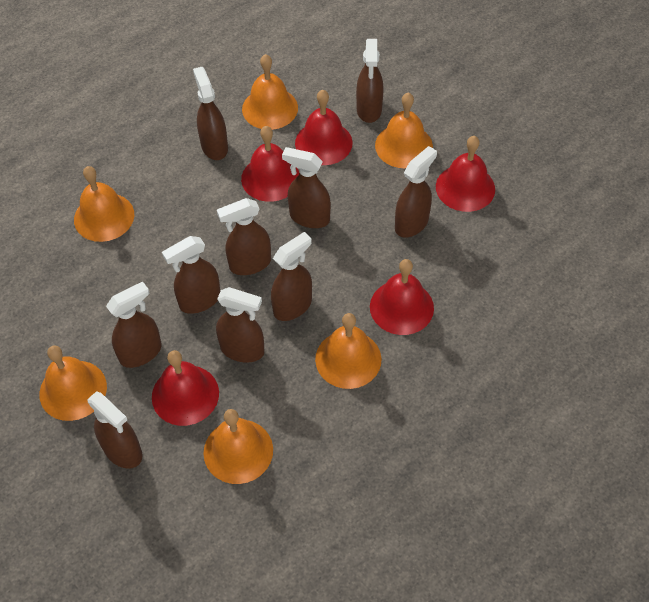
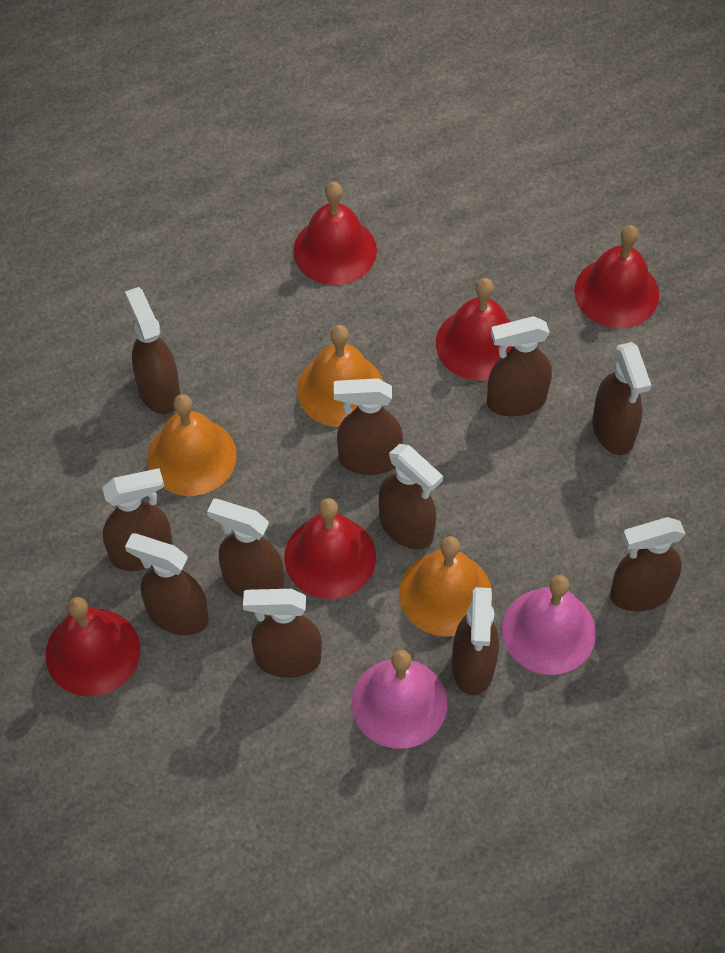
brown spray bottle: [88,391,142,469] [106,282,162,368] [162,236,220,314] [193,67,228,160] [216,287,265,363] [217,198,271,275] [271,232,312,321] [282,147,331,228] [356,39,384,123] [395,146,437,238] = 10 -> [102,468,173,571] [125,287,180,415] [125,533,209,635] [207,499,284,597] [243,589,322,678] [334,378,403,475] [379,444,443,549] [452,587,499,695] [487,316,552,417] [592,342,652,455] [610,517,685,611] = 11
orange bell: [39,345,107,421] [74,166,134,242] [204,409,273,484] [242,54,298,130] [315,313,381,389] [375,93,433,168] = 6 -> [147,394,237,496] [297,325,383,427] [399,536,492,637] = 3
pink bell: none = 0 -> [351,650,447,749] [502,575,596,675] = 2

